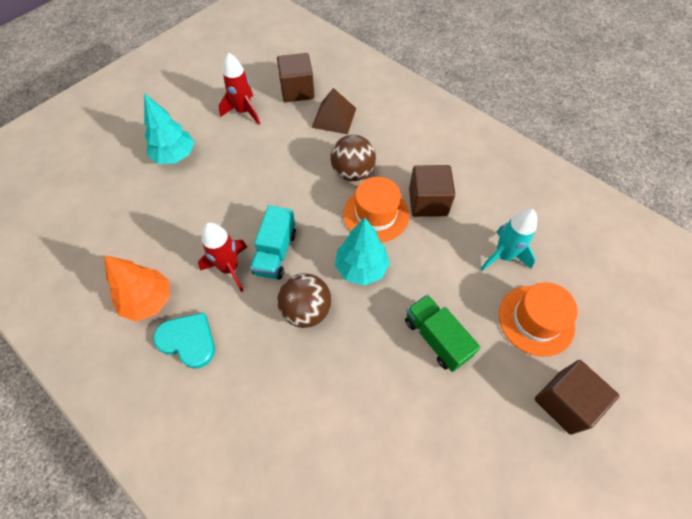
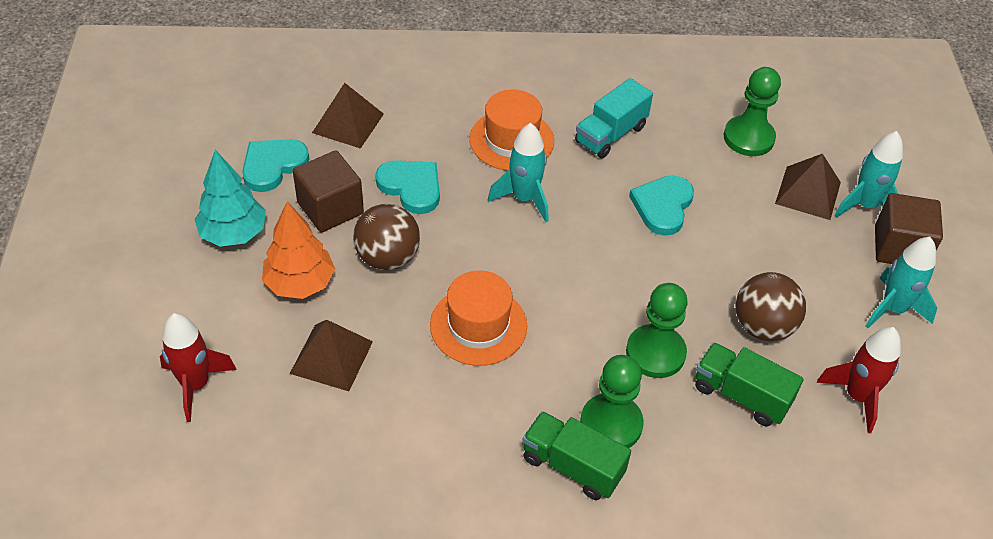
brown cube: [277,53,315,102] [409,165,455,217] [535,360,619,435] = 3 -> [293,150,364,232] [875,193,943,264] = 2
brown pyramid: [312,88,356,134] = 1 -> [290,320,373,391] [312,83,384,149] [775,153,841,220] = 3
green pawn: none = 0 -> [580,355,644,448] [626,283,688,378] [724,67,781,156] = 3
green truck: [405,294,480,372] = 1 -> [522,411,631,500] [695,342,803,426] = 2
turquoise heart: [153,312,215,369] = 1 -> [242,139,309,192] [375,160,440,214] [629,175,694,236] = 3
turquoise rocket: [481,209,537,271] = 1 -> [488,123,548,222] [834,131,903,218] [866,237,937,328] = 3
turquoise tree: [144,93,194,164] [335,218,390,286] = 2 -> [194,150,266,247] = 1

